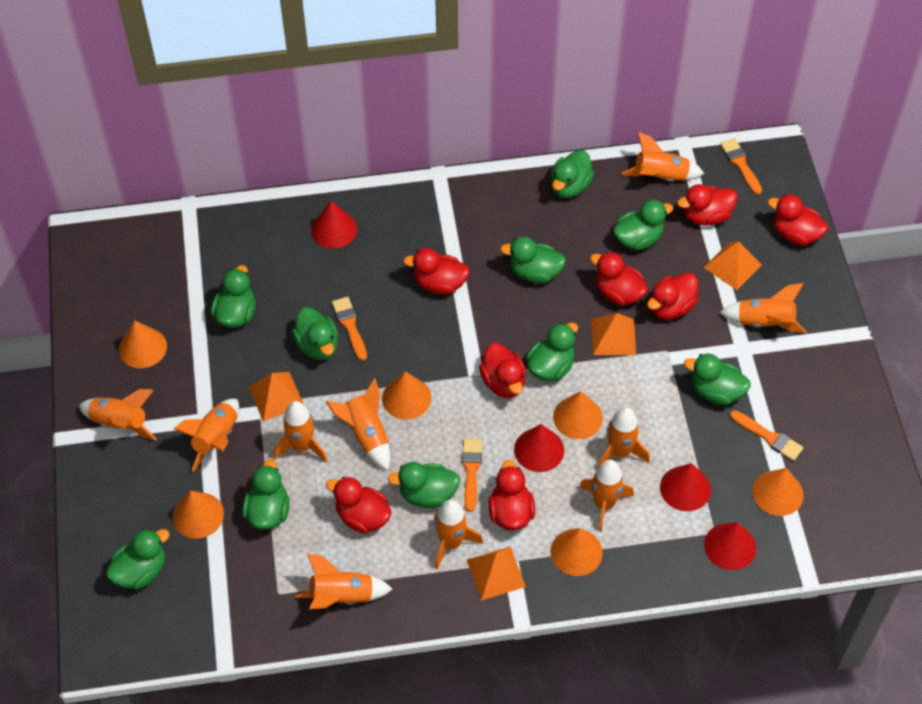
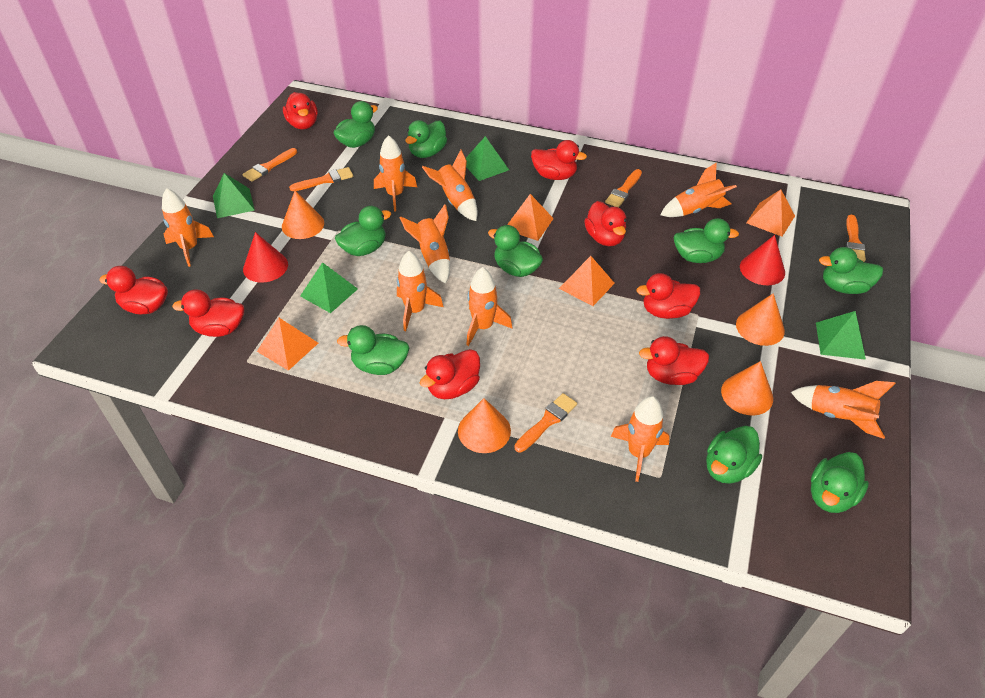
green duck: [106,529,170,590] [211,265,256,328] [242,459,290,530] [292,307,338,360] [388,462,460,508] [500,236,566,284] [526,322,578,381] [551,150,594,198] [613,200,673,250] [684,354,751,405] = 10 -> [333,101,378,148] [335,206,391,256] [337,325,409,375] [405,120,447,158] [488,225,543,277] [674,218,739,263] [706,426,762,484] [811,452,869,513] [819,247,883,294] = 9
green pyramid: none = 0 -> [213,173,255,218] [300,262,358,313] [466,136,509,181] [816,311,866,360] = 4
orange brush: [332,297,367,361] [462,439,482,512] [720,138,762,195] [730,410,804,461] = 4 -> [243,148,297,182] [289,167,353,191] [514,393,577,452] [605,169,642,207] [846,215,866,262] = 5
orange cone: [119,320,167,368] [172,491,224,539] [382,372,431,419] [550,528,603,576] [553,391,603,439] [752,468,804,516] = 6 -> [282,191,324,239] [458,398,511,453] [721,361,773,416] [736,293,785,346] = 4
orange rocket: [79,389,157,441] [174,399,239,472] [274,401,328,462] [296,553,392,609] [326,379,390,470] [434,500,483,569] [580,460,634,532] [597,407,650,468] [621,132,704,181] [719,283,807,333] = 10 -> [162,188,214,267] [374,135,417,212] [397,251,443,331] [400,204,450,284] [422,150,478,221] [467,267,512,346] [611,396,670,482] [660,162,737,217] [791,381,896,439] = 9
red cone: [311,201,357,248] [514,424,564,472] [660,463,711,511] [704,522,756,570] = 4 -> [243,232,288,283] [740,235,785,285] = 2

